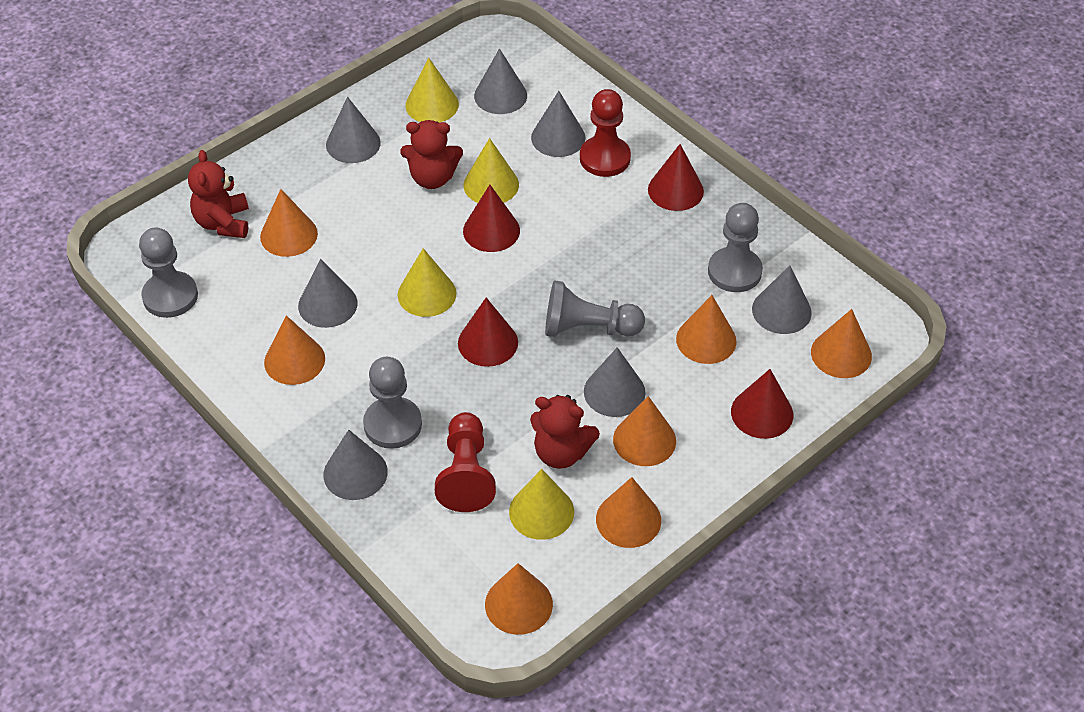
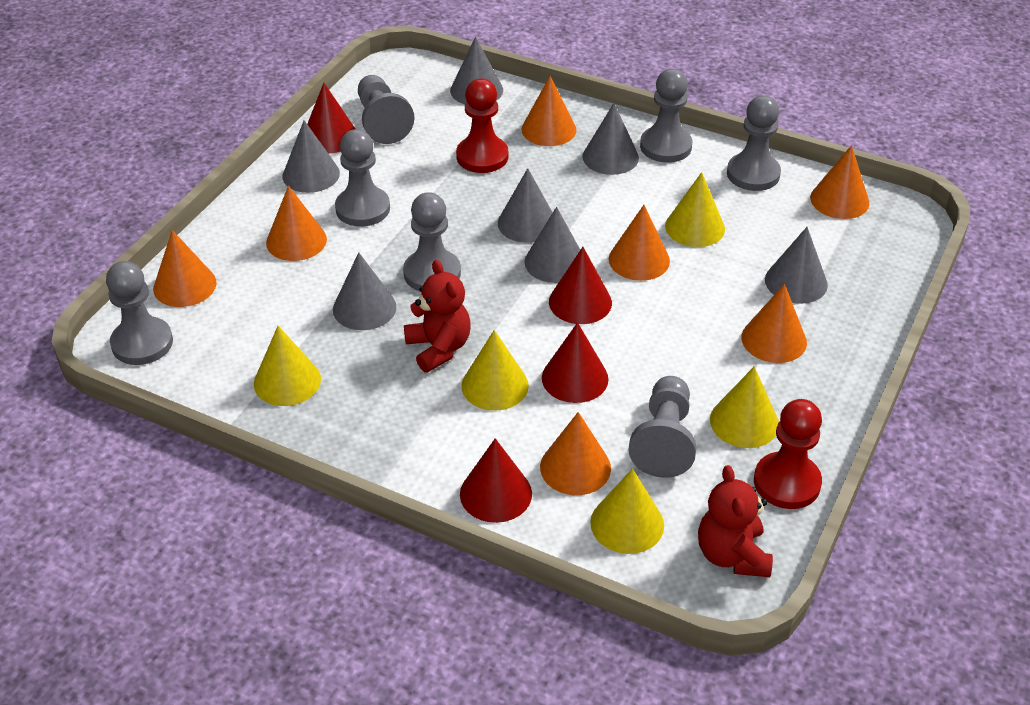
grey pawn: [139,228,198,318] [363,357,422,449] [545,280,645,337] [708,203,763,292] = 4 -> [106,261,173,365] [335,129,390,227] [358,75,415,144] [403,192,461,291] [629,376,696,478] [640,69,692,163] [727,95,781,191] = 7
red teddy bear: [188,150,249,238] [400,120,463,189] [530,395,600,469] = 3 -> [404,260,471,373] [698,465,773,577] = 2
yellow cone: [398,248,457,317] [405,58,459,123] [463,138,519,203] [509,469,574,540] = 4 -> [254,326,321,406] [461,330,529,411] [590,469,664,554] [665,172,725,247] [710,366,779,448] = 5

